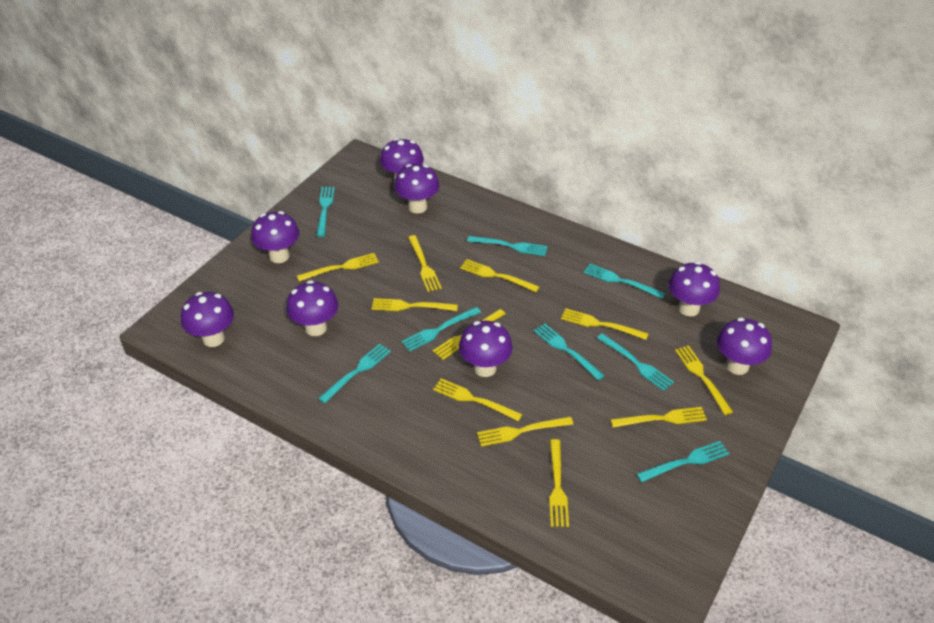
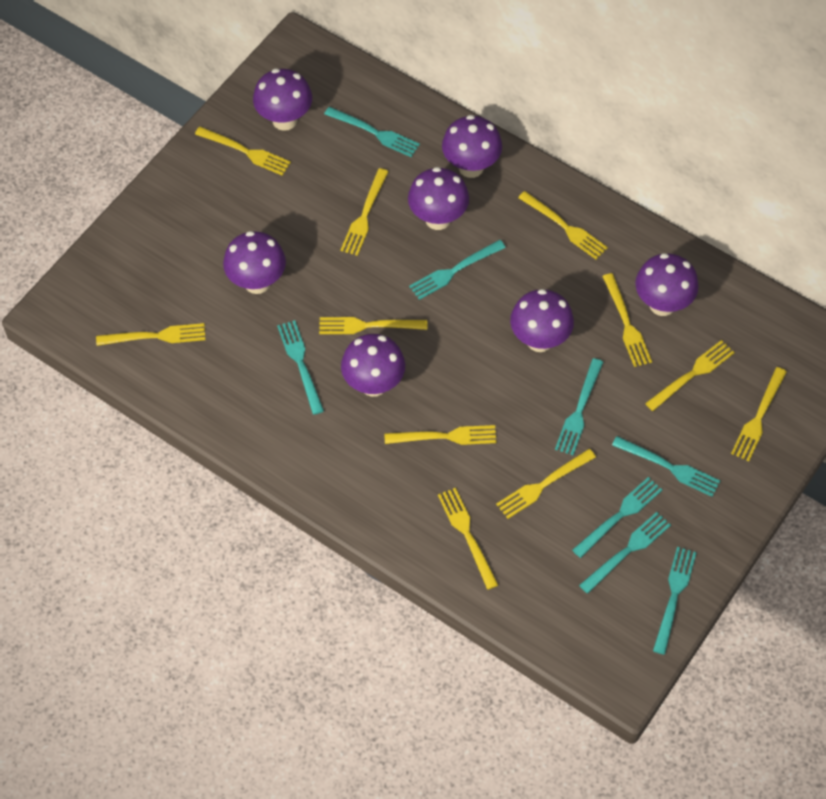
purple mushroom: [181,292,234,347] [251,211,299,263] [286,280,338,336] [380,138,424,183] [394,164,439,213] [459,321,513,377] [669,261,720,317] [717,317,772,375] = 8 -> [223,231,286,294] [253,68,312,131] [341,334,405,397] [408,167,469,230] [442,115,502,178] [510,289,574,352] [635,253,699,316] = 7

